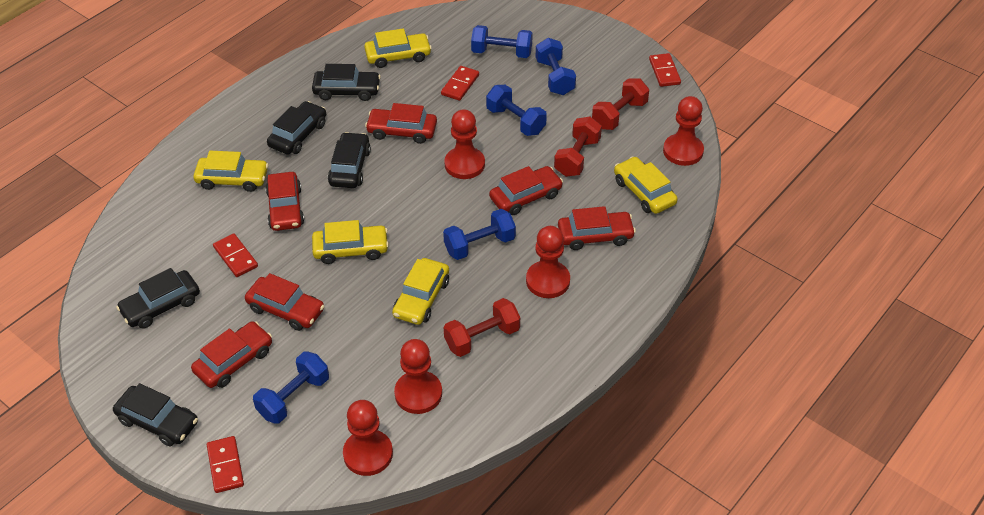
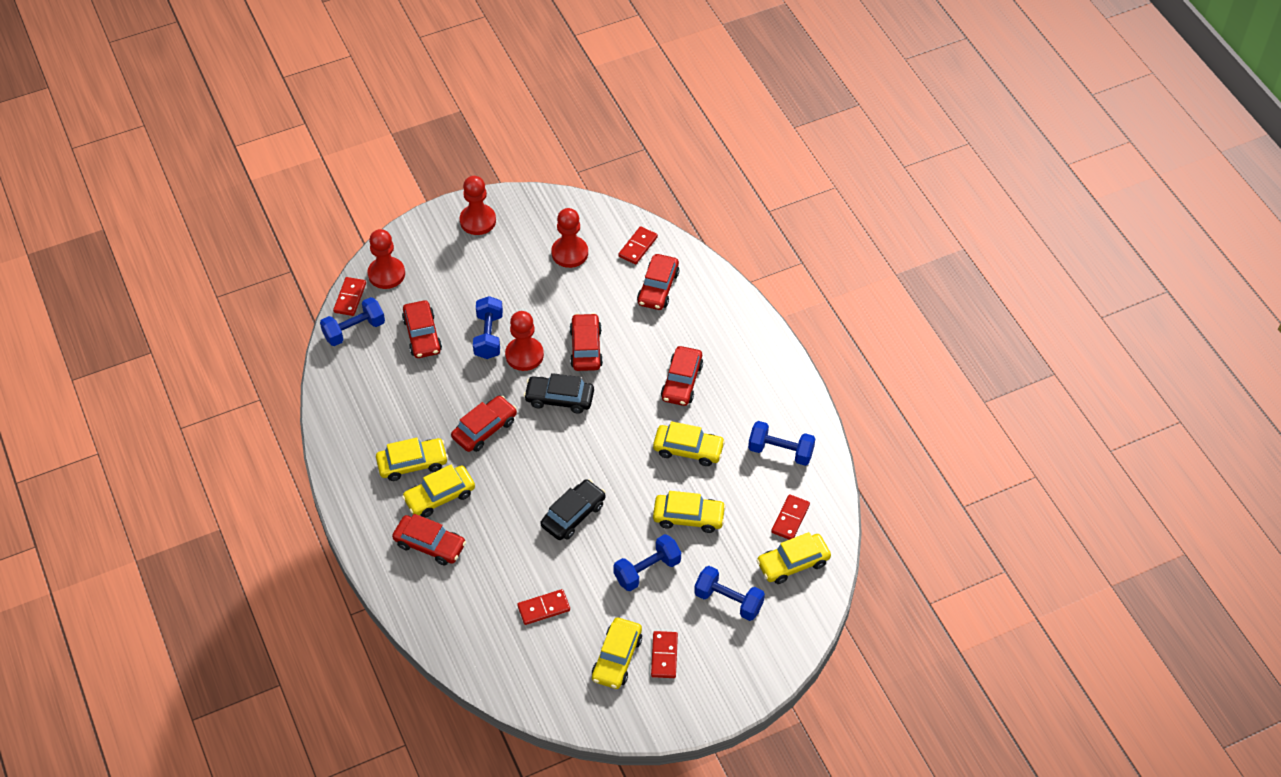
black car: [113,383,198,446] [116,268,200,329] [267,101,326,155] [312,64,381,101] [328,132,371,188] = 5 -> [524,373,594,414] [540,479,605,540] = 2
red domino: [207,436,244,493] [213,234,258,277] [441,66,479,101] [649,53,681,87] = 4 -> [333,277,366,316] [517,589,570,625] [618,226,658,264] [651,631,678,678] [771,494,810,540] = 5
red dumbbell: [444,298,520,357] [554,116,602,177] [592,78,649,130] = 3 -> none = 0
red pawn: [343,400,393,476] [394,339,442,414] [444,109,485,179] [526,226,570,298] [663,96,704,166] = 5 -> [368,229,405,289] [459,176,496,235] [505,311,544,371] [551,208,588,268] = 4
yellow car: [193,151,269,192] [312,220,389,264] [364,28,432,68] [392,258,449,325] [614,157,678,214] = 5 -> [376,438,448,481] [402,464,475,518] [592,618,642,689] [653,421,725,466] [653,491,726,533] [756,532,831,584] = 6

